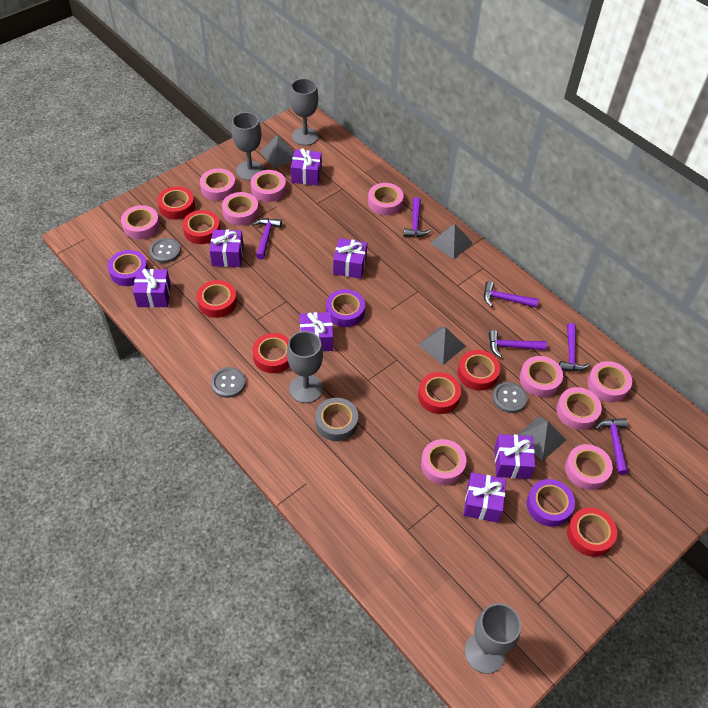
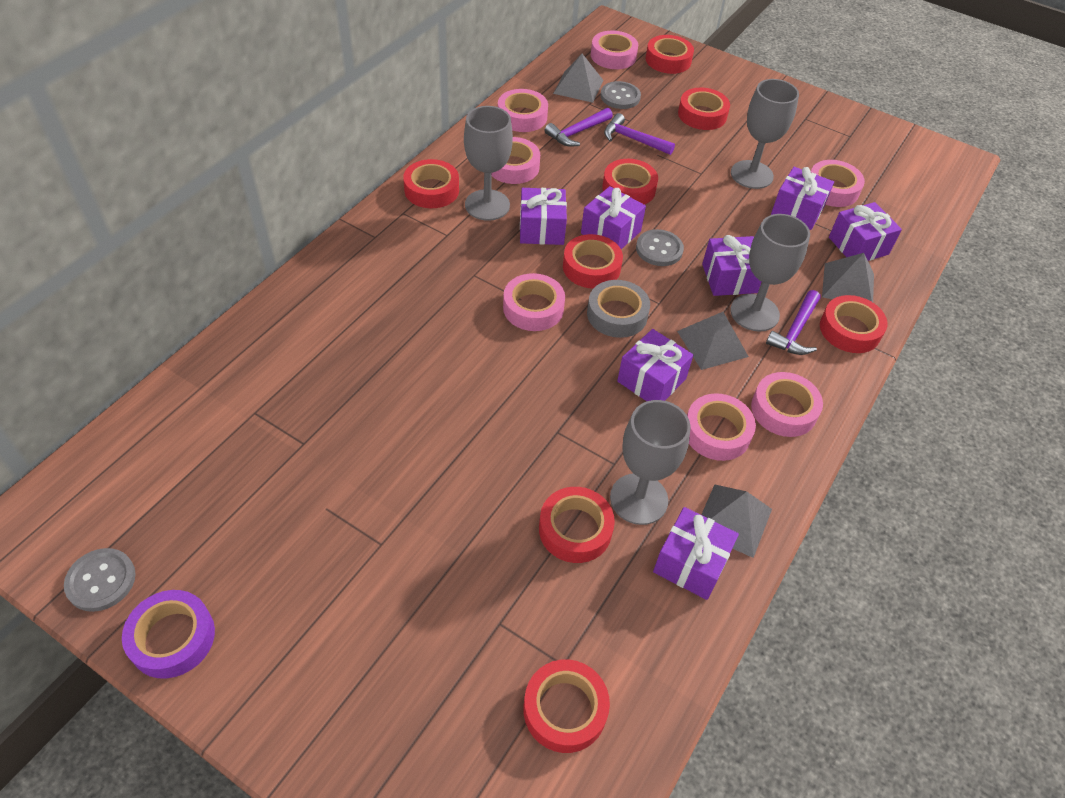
pink tape: [121,205,160,239] [200,168,236,201] [222,192,259,225] [251,170,286,202] [368,183,404,215] [421,439,466,485] [520,356,563,397] [556,387,602,430] [565,444,613,490] [587,361,632,402] = 10 -> [491,137,540,184] [498,89,548,132] [503,273,565,331] [591,31,638,69] [687,393,756,461] [751,372,823,437] [811,160,865,207] = 7
purple hammer: [253,218,282,260] [403,197,431,237] [484,281,538,307] [489,330,547,358] [559,323,590,371] [595,418,628,475] = 6 -> [545,108,613,147] [604,113,675,155] [766,290,820,355] = 3
purple tape: [108,250,148,286] [326,289,365,327] [527,479,575,527] = 3 -> [122,590,215,679] = 1
red tape: [157,186,195,220] [183,210,220,244] [197,280,237,318] [253,333,290,373] [418,372,461,414] [458,350,500,391] [567,508,617,557] = 7 -> [403,159,459,208] [523,659,610,753] [539,487,615,563] [563,234,623,289] [602,159,658,205] [646,35,694,74] [678,88,730,130] [820,295,888,353] = 8

